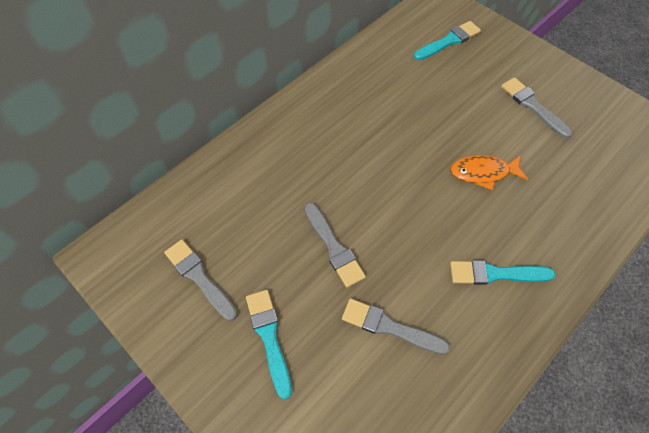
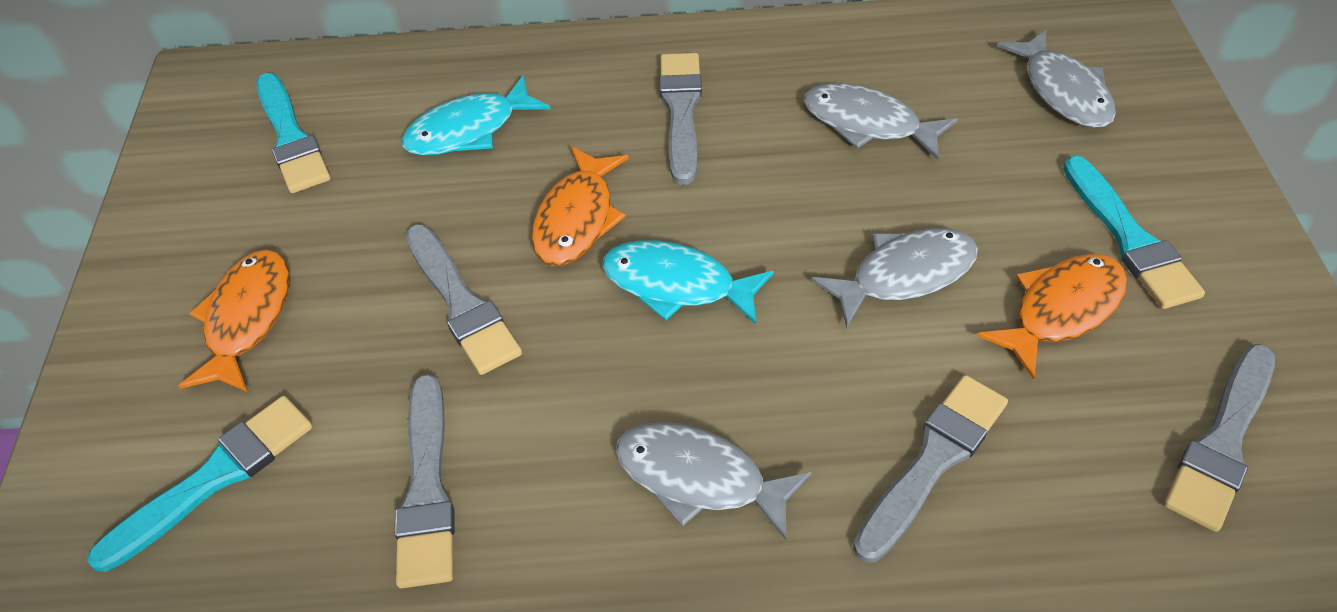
grey brush: [164,239,237,321] [304,203,366,288] [342,298,450,355] [501,77,572,138] = 4 -> [395,374,455,588] [406,224,522,375] [660,53,702,185] [853,375,1008,563] [1164,344,1275,532] = 5
grey fish: none = 0 -> [616,422,811,540] [804,83,957,160] [811,228,978,328] [997,30,1116,128] = 4
orange fish: [450,155,528,190] = 1 -> [178,250,289,392] [532,147,629,266] [977,254,1127,380] = 3
turquoise fish: none = 0 -> [401,75,551,156] [602,240,774,324] = 2

